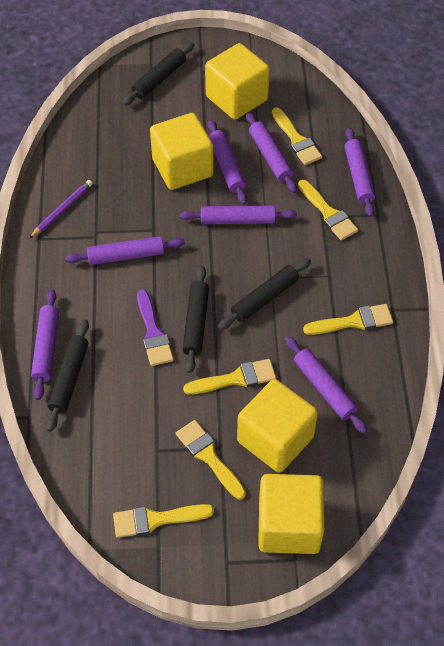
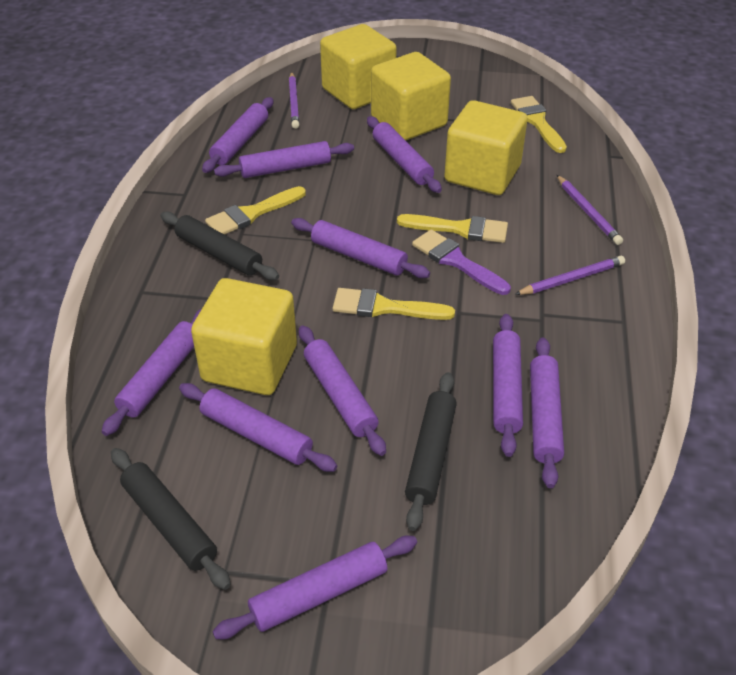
black rolling pin: [46,319,89,432] [122,42,194,106] [182,266,209,373] [218,258,311,330] = 4 -> [111,448,231,590] [160,211,279,280] [405,372,457,531] = 3
purple pencil: [29,180,93,239] = 1 -> [289,72,299,129] [514,256,625,295] [557,175,623,245] = 3
purple rolling pin: [31,289,59,400] [65,236,185,265] [179,205,297,224] [208,120,247,205] [246,112,297,193] [285,336,367,434] [344,128,375,217] = 7 -> [102,309,202,436] [179,383,337,472] [202,97,273,173] [212,536,417,639] [214,141,354,178] [291,218,430,278] [299,325,386,456] [367,116,442,193] [493,314,523,457] [530,338,564,488] = 10
yellow brush: [113,504,214,538] [176,420,246,499] [183,359,276,395] [272,107,322,165] [298,180,358,240] [303,304,393,335] = 6 -> [205,186,306,235] [333,288,455,320] [397,214,508,243] [511,96,567,153] = 4

